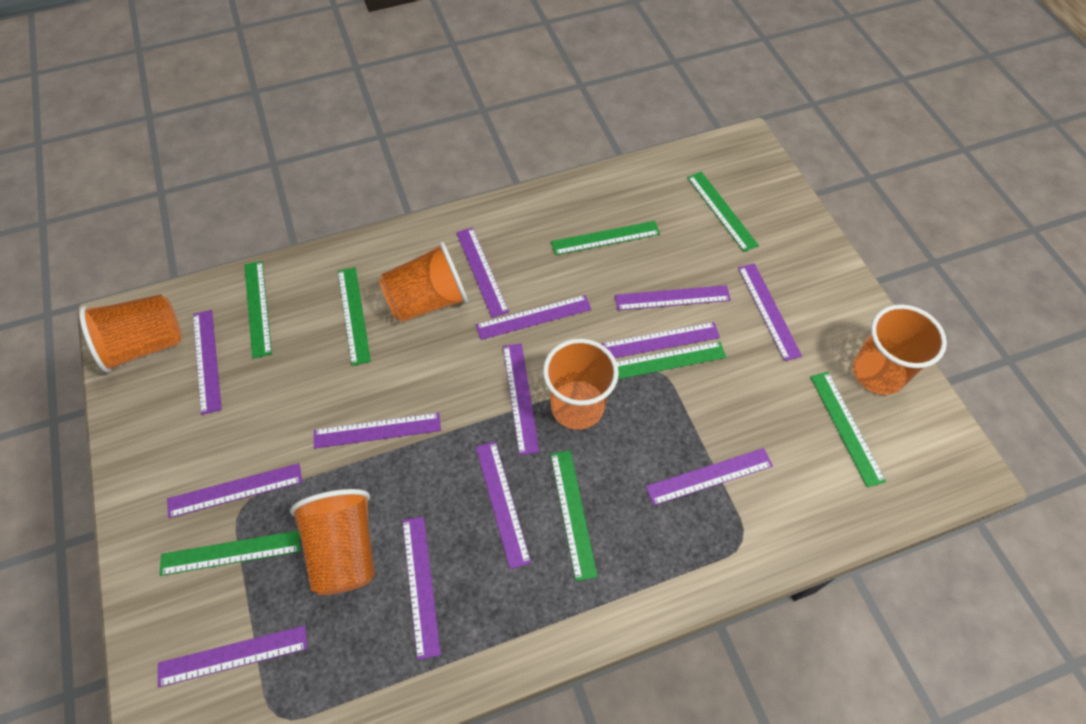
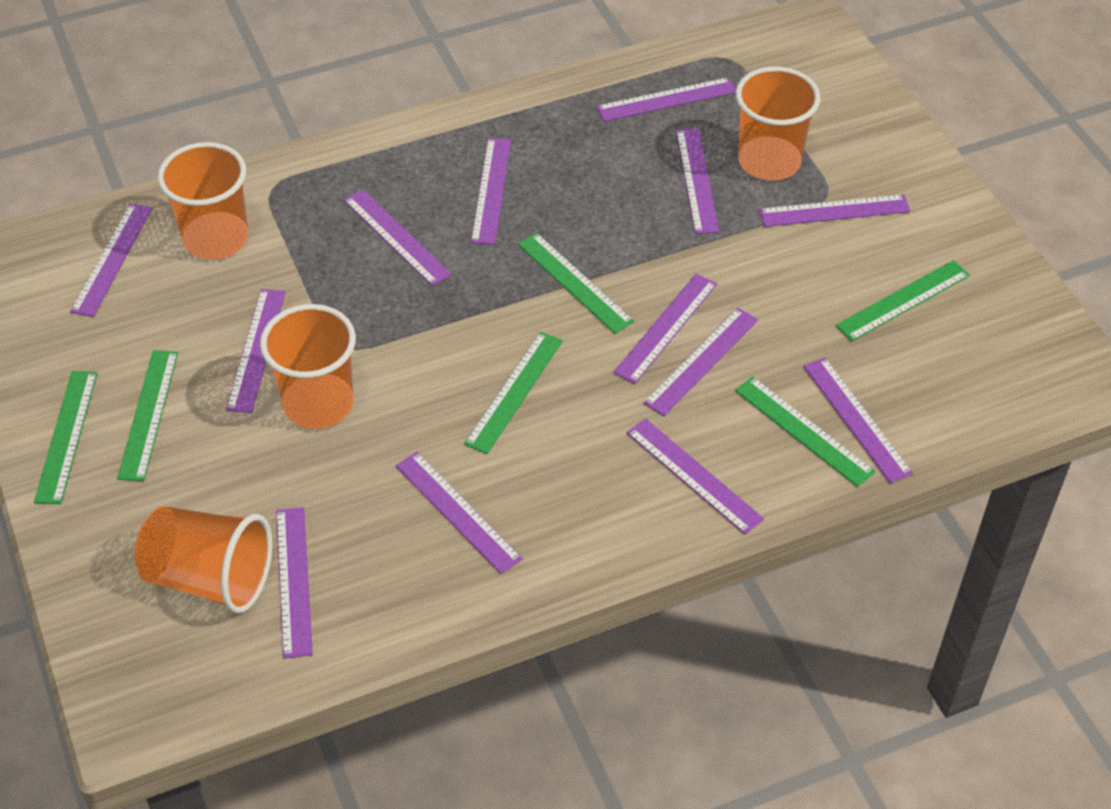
green ruler: [160,530,300,576] [244,261,272,358] [338,267,371,366] [550,450,598,581] [551,221,660,255] [617,341,726,379] [687,172,759,252] [810,372,886,488] = 8 -> [34,371,97,504] [117,350,178,481] [464,332,563,454] [518,233,634,334] [735,376,876,487] [836,260,970,341] = 6
orange cup: [79,294,182,373] [290,489,375,595] [379,242,468,322] [543,339,619,430] [853,304,947,395] = 5 -> [135,506,272,614] [158,142,248,260] [260,304,356,429] [736,67,821,181] = 4

